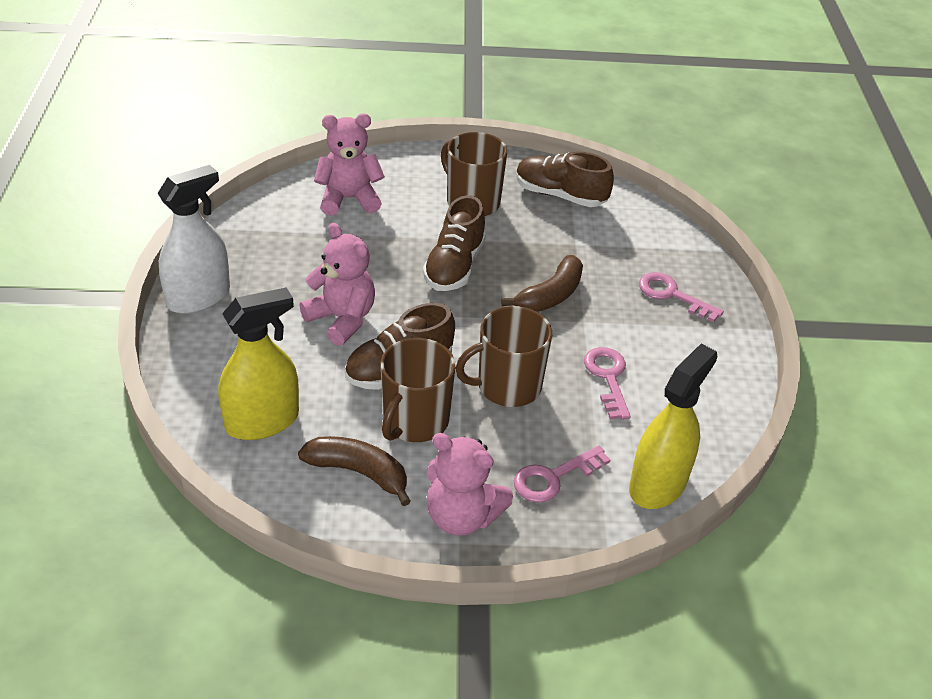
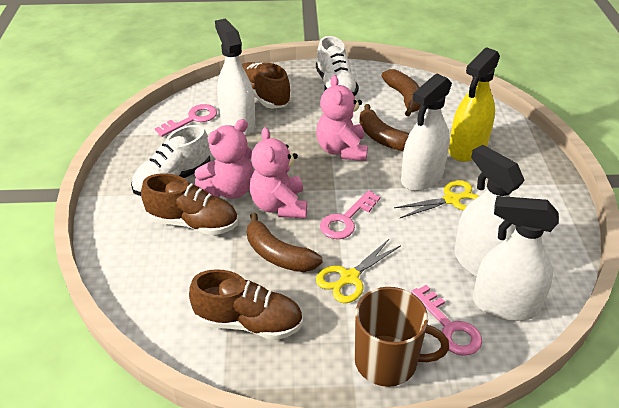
brown banana: [298,436,411,506] [501,255,583,312] = 2 -> [247,213,323,272] [359,104,409,151] [382,69,421,116] = 3
brown mug: [381,338,456,442] [441,132,507,216] [455,306,552,407] = 3 -> [354,287,449,387] = 1
white shoe: none = 0 -> [131,125,211,196] [316,36,359,96] = 2
white spray bottle: [158,165,230,314] = 1 -> [215,19,255,135] [401,74,452,191] [454,145,525,277] [473,196,559,321] = 4
yellow scissors: none = 0 -> [316,238,401,303] [394,180,479,218] = 2
yellow spray bottle: [218,288,299,440] [629,344,717,509] = 2 -> [449,47,500,162] = 1

